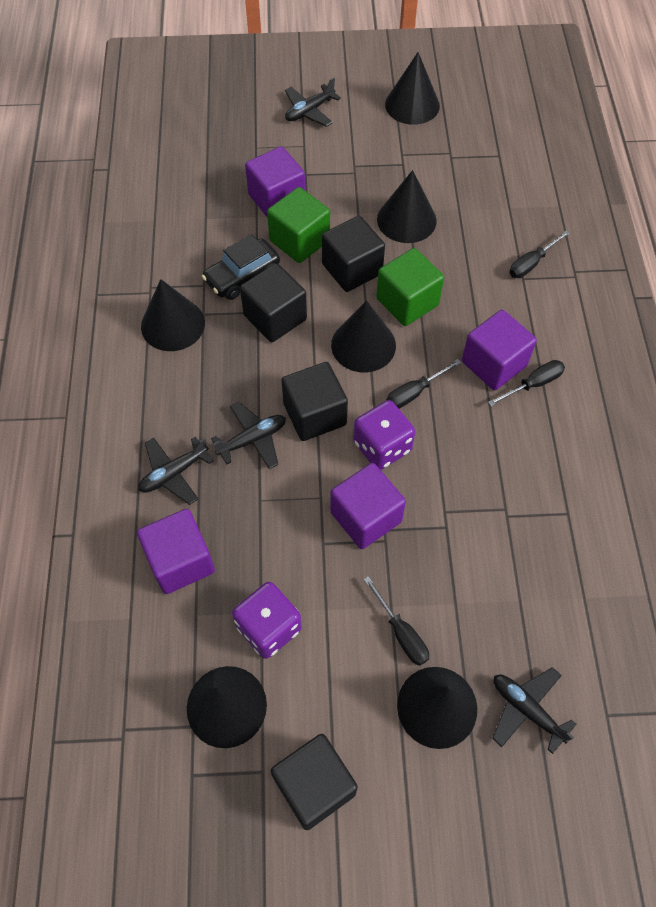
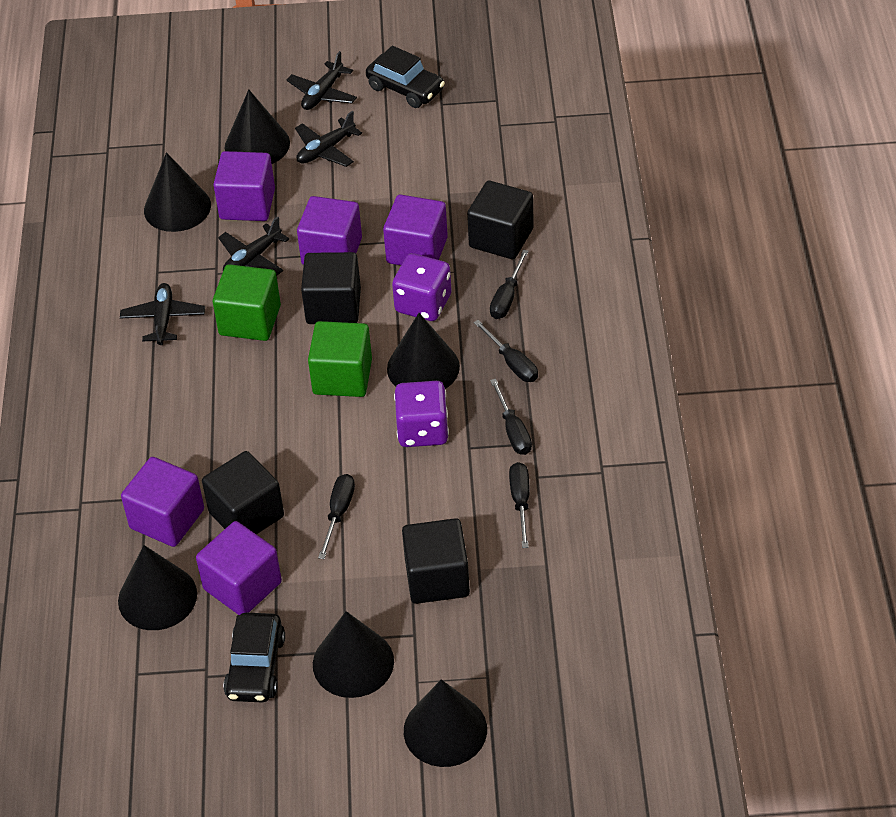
black car: [202,234,280,300] = 1 -> [223,613,285,702] [366,46,445,108] = 2
black screwdriver: [364,576,429,666] [387,359,461,409] [488,360,565,406] [509,230,570,278] = 4 -> [318,474,355,559] [474,320,538,382] [490,250,528,319] [490,379,532,455] [509,462,529,548] = 5
purple cube: [137,509,215,594] [245,146,305,218] [330,463,406,549] [462,310,537,390] = 4 -> [121,457,204,547] [196,521,282,615] [213,151,275,221] [297,196,362,265] [383,195,448,265] = 5

